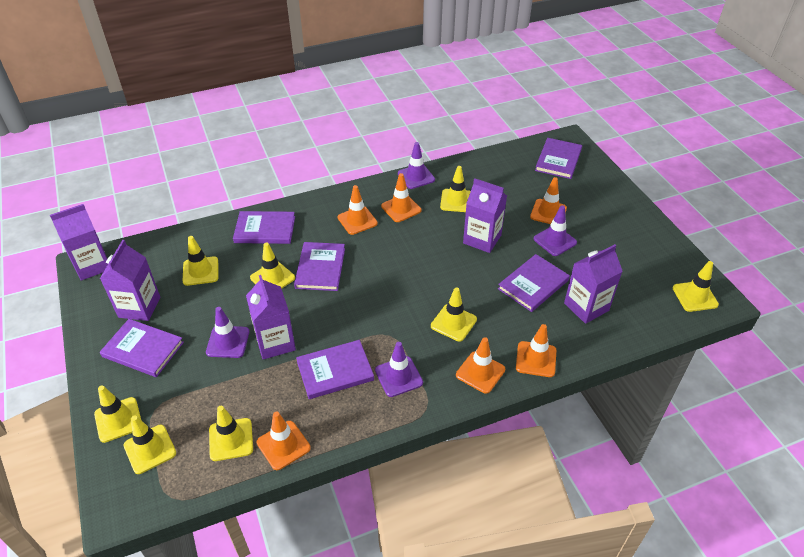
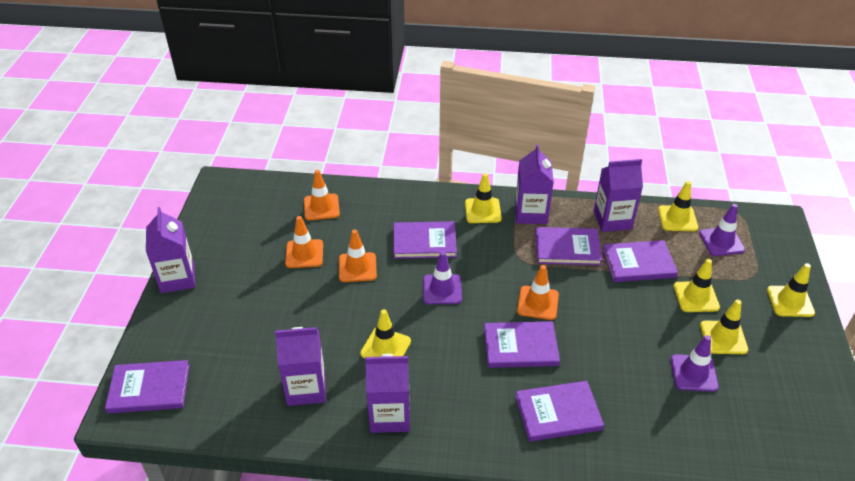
orange traffic cone: [257,411,311,470] [338,185,378,235] [381,173,421,222] [456,337,505,394] [516,324,556,377] [530,177,567,224] = 6 -> [285,216,323,268] [304,170,340,220] [339,229,377,282] [517,265,559,320] = 4
purple traffic cone: [206,307,249,358] [375,342,423,397] [398,142,435,189] [534,205,577,256] = 4 -> [423,251,462,304] [671,335,719,392] [699,204,745,256] = 3
yellow traffic cone: [94,386,141,443] [124,416,176,474] [183,236,218,286] [209,406,253,461] [250,242,295,289] [431,287,477,342] [440,166,471,212] [673,261,719,312] = 8 -> [360,309,411,358] [465,173,502,223] [658,181,698,231] [674,259,720,312] [700,299,748,354] [767,263,815,317] = 6

